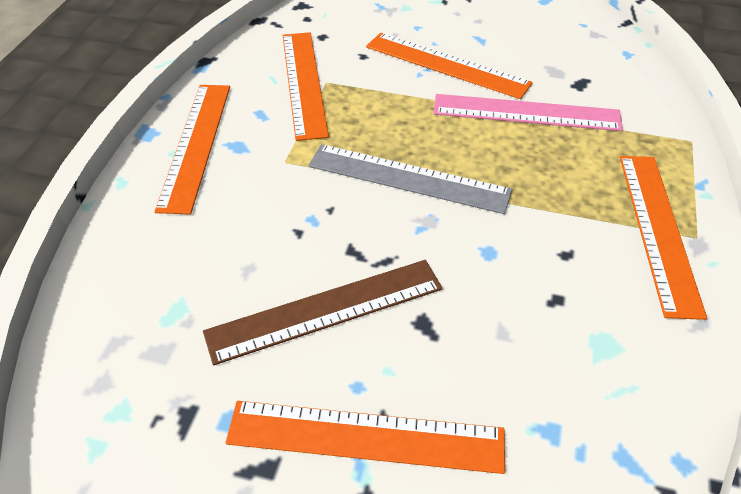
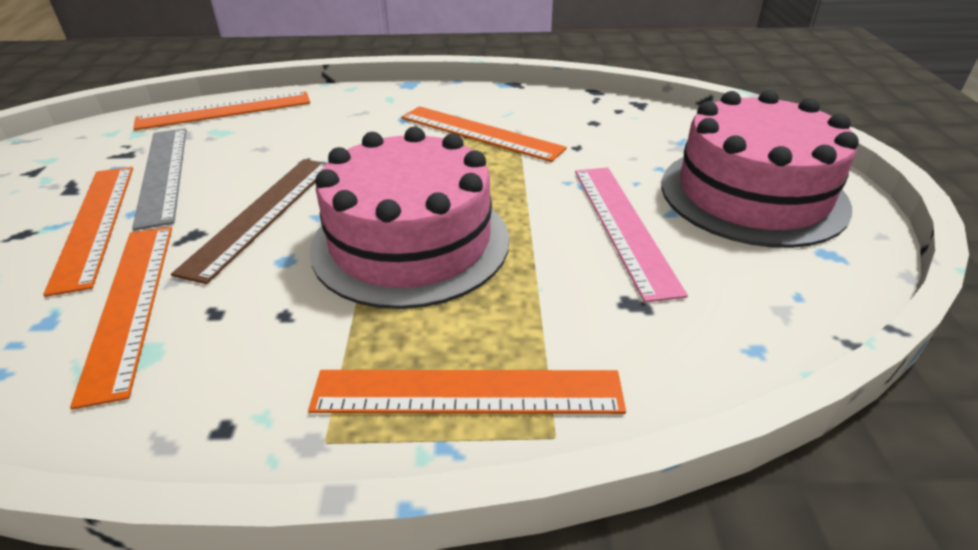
pink cake: none = 0 -> [310,127,509,309] [661,90,859,248] = 2

